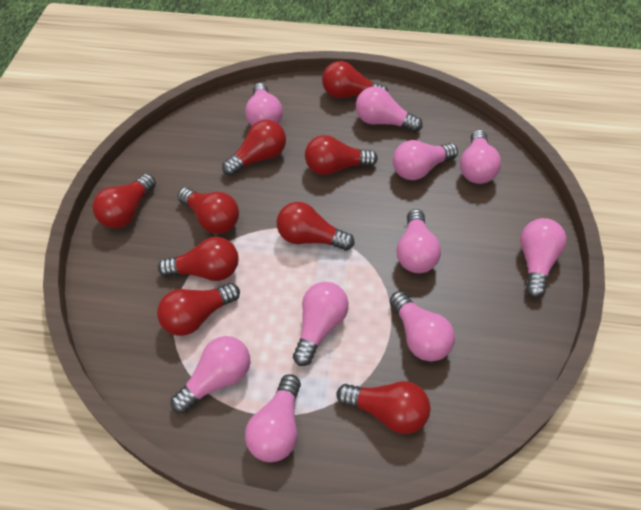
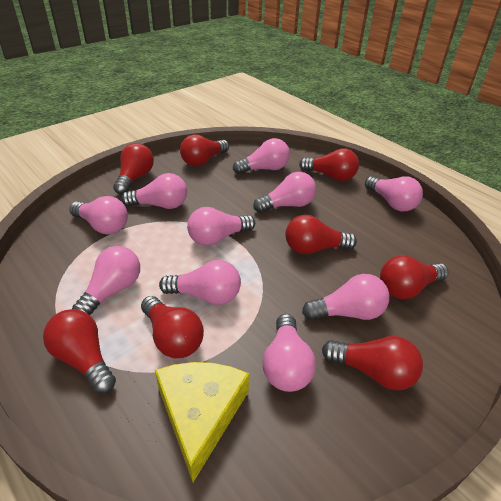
red light bulb: [92,174,156,228] [157,283,240,336] [158,237,239,281] [177,187,239,234] [222,120,286,176] [277,202,355,250] [305,135,378,175] [322,61,388,98] [336,381,431,434] = 9 -> [43,309,116,394] [113,143,154,195] [141,296,204,359] [180,134,229,166] [285,215,357,254] [299,148,359,181] [322,336,423,390] [380,255,449,299] = 8
yellow cheese: none = 0 -> [155,362,249,482] = 1

